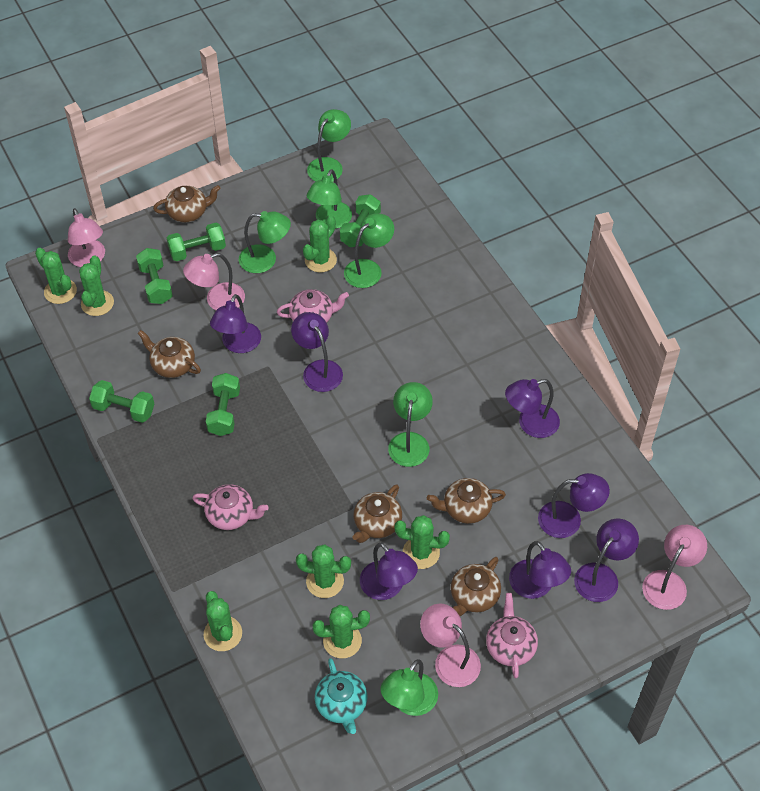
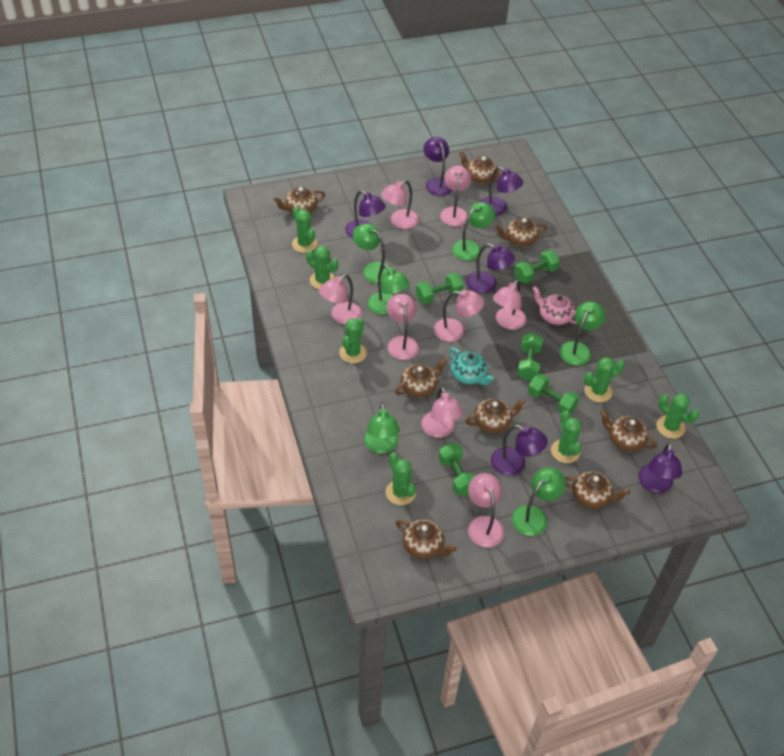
brown teapot: [138,330,201,378] [153,185,221,223] [353,484,402,543] [427,478,506,524] [451,557,501,616] = 5 -> [273,187,325,213] [395,358,447,398] [396,519,456,559] [459,151,502,184] [465,398,526,433] [495,218,547,247] [565,471,630,509] [600,410,657,451] = 8
pink lamp: [68,208,105,267] [183,253,245,310] [420,604,481,687] [642,525,707,610] = 4 -> [319,274,362,325] [381,180,419,229] [387,294,419,360] [421,387,463,438] [434,290,484,342] [440,166,471,226] [468,473,504,547] [493,280,527,330] = 8
pink teapot: [192,484,269,530] [277,289,349,322] [486,593,538,678] = 3 -> [532,286,577,325] = 1
purple lamp: [210,294,261,353] [291,312,343,392] [360,543,418,600] [505,379,560,438] [509,541,571,599] [538,473,610,538] [574,519,639,602] = 7 -> [345,190,386,238] [423,137,452,196] [467,244,515,293] [480,167,523,216] [491,425,548,476] [638,443,682,493] = 6

